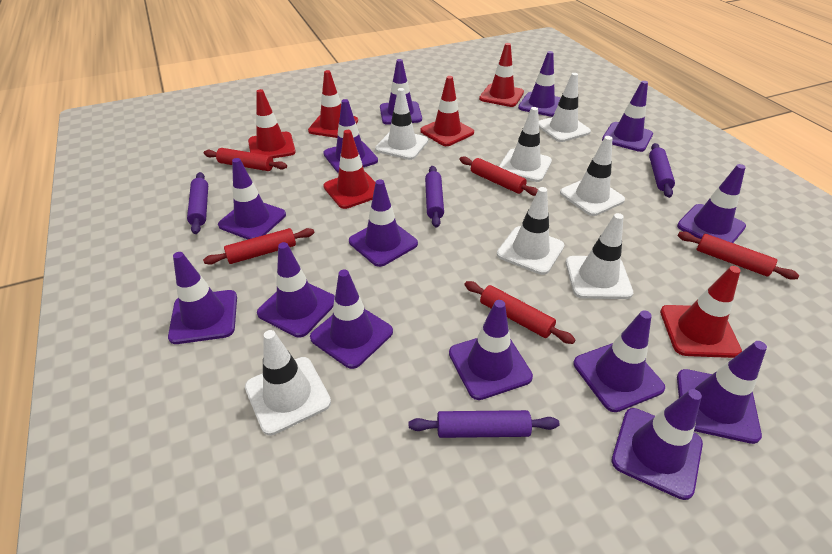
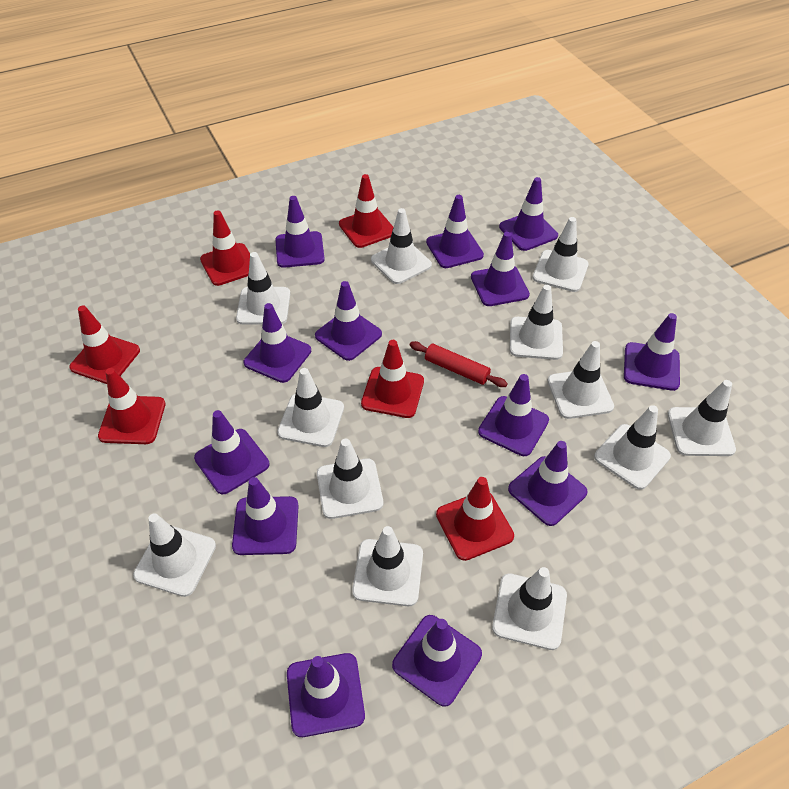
purple rolling pin: [187,172,208,234] [409,410,560,438] [425,166,444,228] [649,143,675,198] = 4 -> none = 0
purple traffic cone: [168,252,237,344] [218,158,286,239] [257,242,335,338] [310,269,393,369] [323,99,378,173] [349,180,418,267] [380,59,422,125] [449,300,533,400] [518,51,561,117] [574,310,665,412] [602,81,653,152] [611,389,703,500] [677,164,746,243] [677,341,767,444] = 14 -> [194,410,269,494] [232,477,299,555] [244,303,311,383] [275,196,325,268] [287,653,365,737] [315,281,382,361] [392,615,482,707] [426,195,484,268] [471,232,530,306] [478,374,549,456] [499,177,558,251] [508,441,587,526] [624,313,680,391] = 13
red rolling pin: [203,148,287,171] [203,228,314,265] [459,156,538,196] [464,281,575,344] [678,232,799,279] = 5 -> [409,341,508,387] = 1
white traffic cone: [245,330,331,436] [375,88,428,160] [497,187,564,275] [499,107,552,182] [539,73,591,142] [560,136,625,216] [566,213,633,299] = 7 -> [133,513,216,597] [236,252,290,325] [277,368,344,447] [317,439,383,519] [352,526,423,606] [371,208,432,284] [492,567,567,650] [510,285,563,360] [533,217,589,292] [547,341,614,419] [594,405,671,490] [668,380,736,456] = 12

